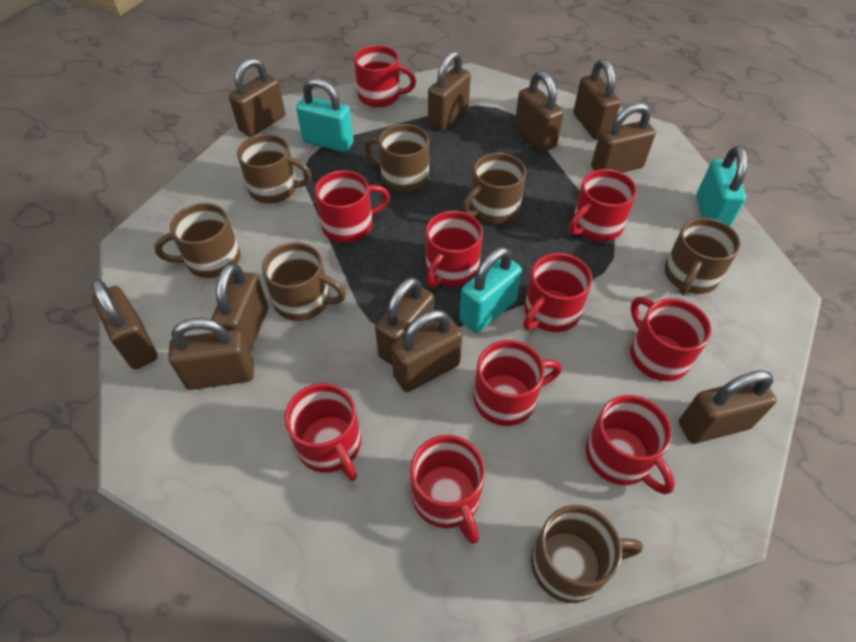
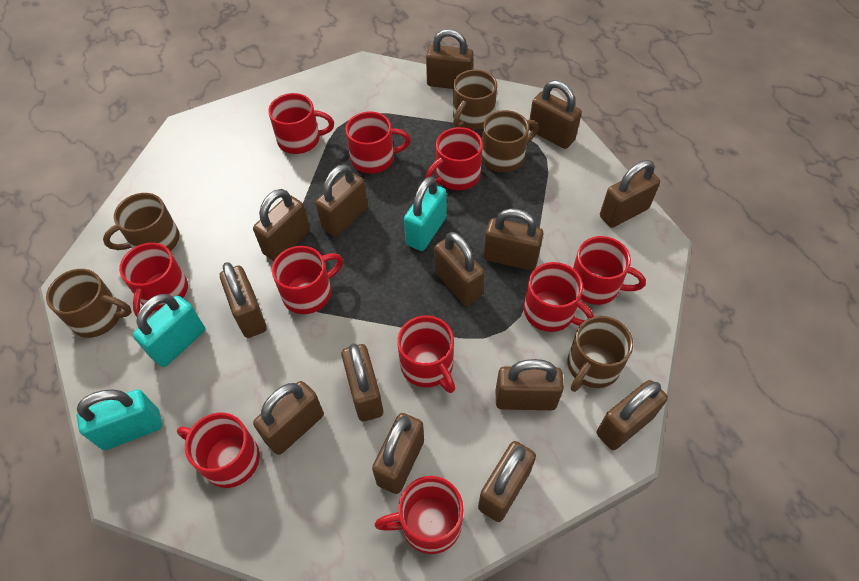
brown mug: [155,203,240,278] [237,134,312,204] [262,242,346,321] [364,124,429,192] [462,153,526,224] [531,505,643,603] [665,218,741,295] = 7 -> [46,269,132,338] [103,193,179,251] [453,70,497,130] [482,110,538,173] [568,316,633,392] = 5
brown padlock: [91,279,158,369] [168,318,254,390] [211,263,268,352] [229,58,285,137] [375,277,434,365] [391,310,462,392] [428,51,471,130] [515,71,564,152] [573,59,621,140] [591,103,656,173] [679,370,777,444] = 11 -> [220,262,267,338] [253,189,310,261] [253,381,324,455] [315,164,368,237] [341,344,383,422] [372,413,424,494] [426,29,473,89] [434,232,485,306] [478,441,536,522] [484,208,544,271] [495,359,564,410] [529,80,582,149] [597,380,668,450] [600,160,660,228] = 14

